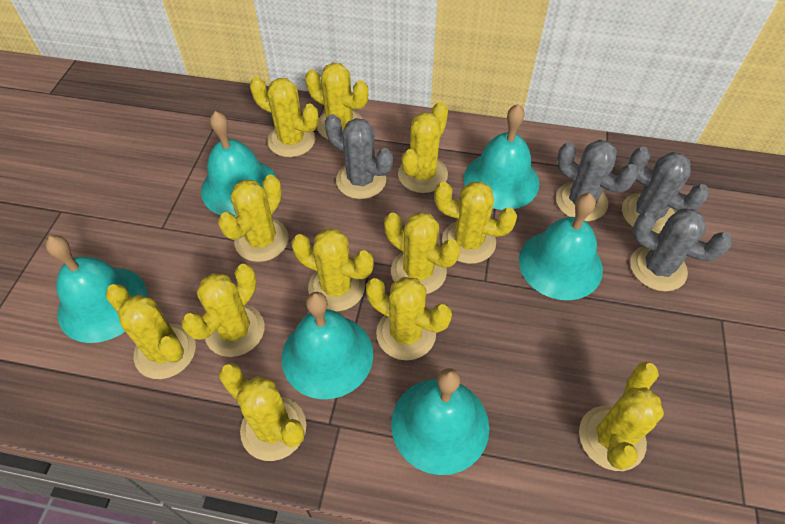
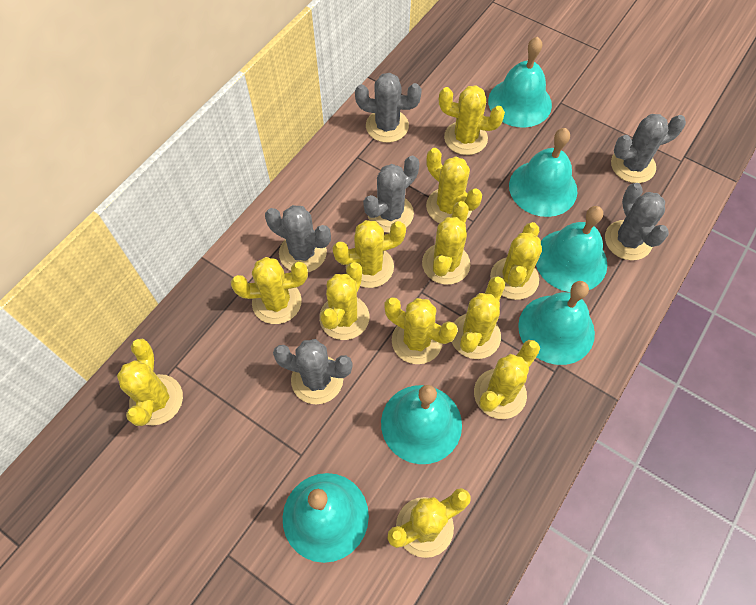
grey cactus: [325,114,393,199] [556,140,638,221] [622,147,709,234] [630,208,732,291] = 4 -> [265,205,331,272] [273,339,353,404] [355,73,422,143] [363,156,420,233] [605,183,669,260] [611,114,686,183] = 6

